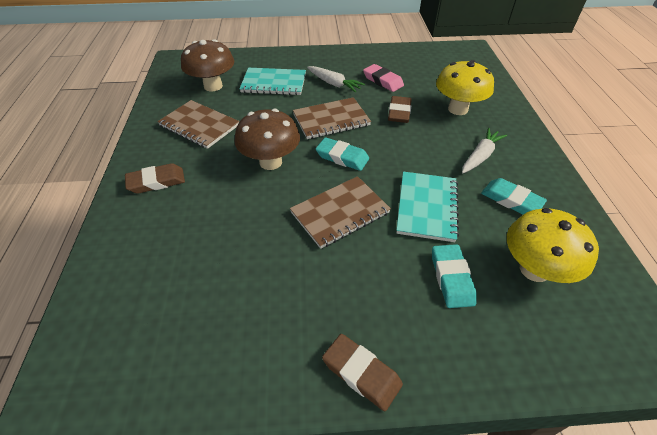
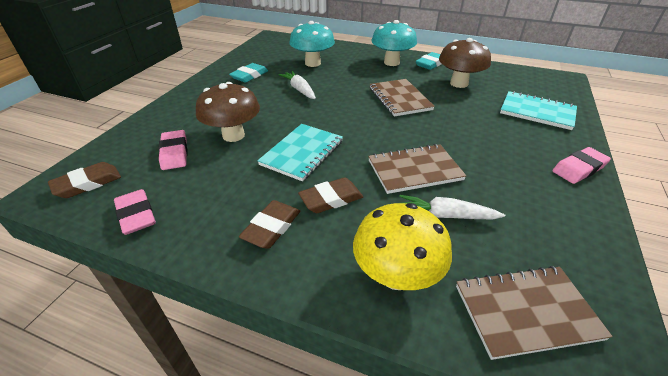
pink eraser: [363,64,404,92] = 1 -> [114,189,156,235] [159,130,187,170] [552,147,611,184] = 3
turquoise eraser: [316,137,369,171] [432,244,477,308] [481,178,547,215] = 3 -> [229,63,268,83] [416,52,442,70] = 2
turquoise mushroom: none = 0 -> [289,21,335,67] [372,20,417,66] = 2
yellow mushroom: [436,60,494,115] [507,208,599,283] = 2 -> [353,203,452,290] = 1

